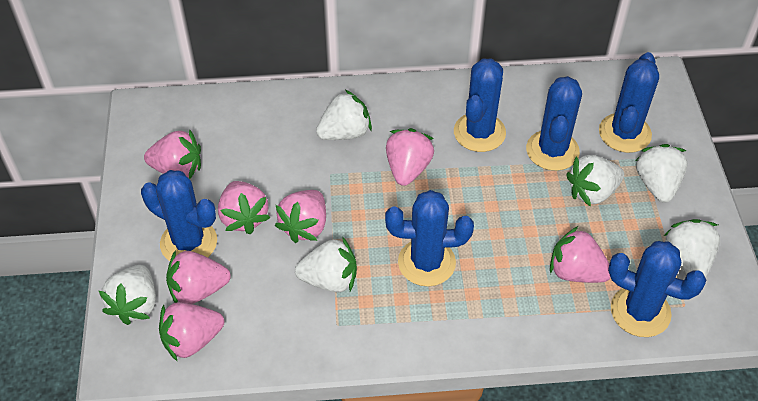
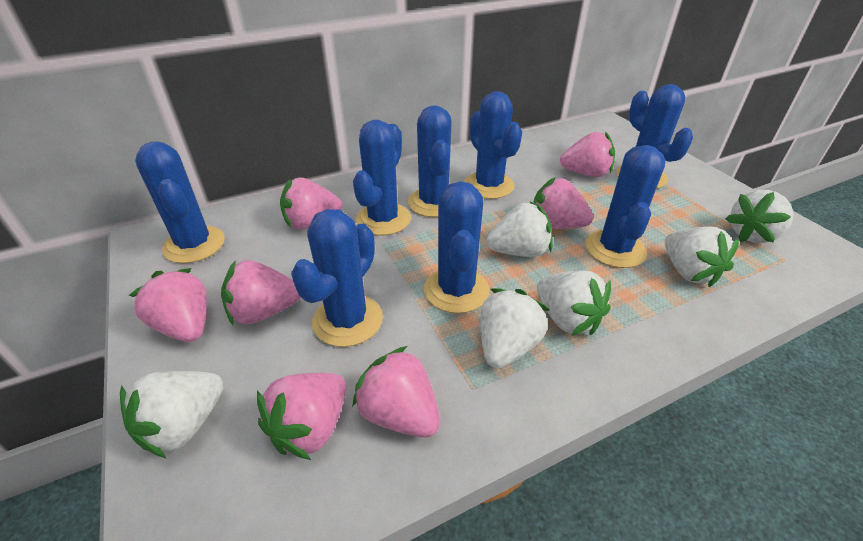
blue cactus: [141,170,217,261] [385,190,474,286] [454,58,506,152] [526,76,582,171] [599,52,659,153] [608,241,706,337] = 6 -> [135,141,225,263] [291,209,383,347] [353,120,411,236] [408,105,452,217] [424,181,489,313] [464,91,522,199] [585,145,666,268] [616,84,693,189] = 8

